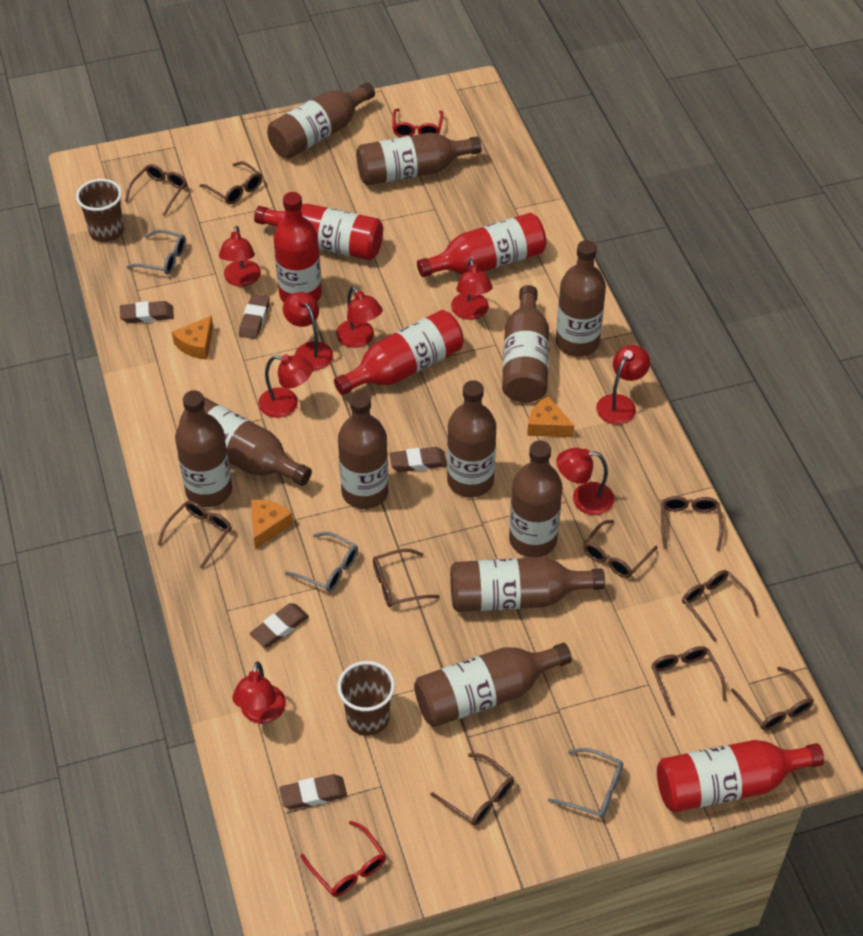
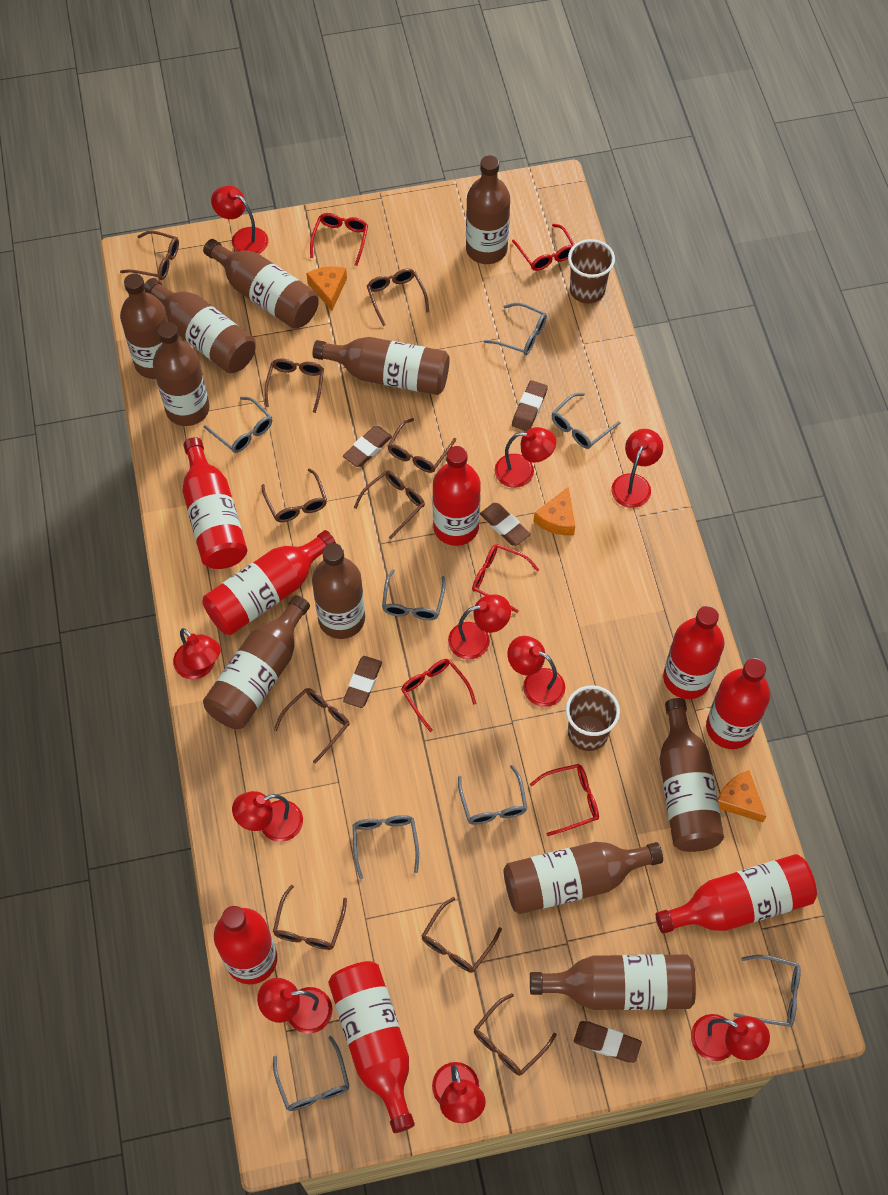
grey glasses: [126,229,186,275] [285,532,358,592] [548,748,623,818] = 3 -> [204,397,272,453] [273,1036,349,1111] [353,815,419,879] [382,569,446,620] [458,765,527,825] [484,303,547,356] [551,393,620,449] [734,955,801,1027] = 8
red bottle: [254,204,383,260] [273,192,322,302] [334,310,464,395] [417,213,546,277] [657,740,824,812] = 5 -> [182,437,247,569] [202,530,336,635] [214,906,277,984] [328,961,415,1133] [433,446,481,546] [656,854,817,934] [663,606,725,699] [706,658,770,749] = 8
red glasses: [300,821,386,897] [392,109,443,137] = 2 -> [310,213,368,266] [401,659,476,732] [472,544,539,613] [512,224,575,271] [530,764,599,836] = 5
red lamp: [219,226,261,287] [232,662,286,724] [258,354,313,418] [283,292,333,371] [336,286,383,348] [451,259,493,320] [556,448,614,515] [596,345,650,425] = 8 -> [173,628,221,679] [211,186,268,254] [232,791,303,842] [257,978,332,1034] [432,1062,486,1123] [448,594,511,660] [495,427,556,488] [507,636,565,707] [611,429,663,508] [691,1014,770,1061] = 10

